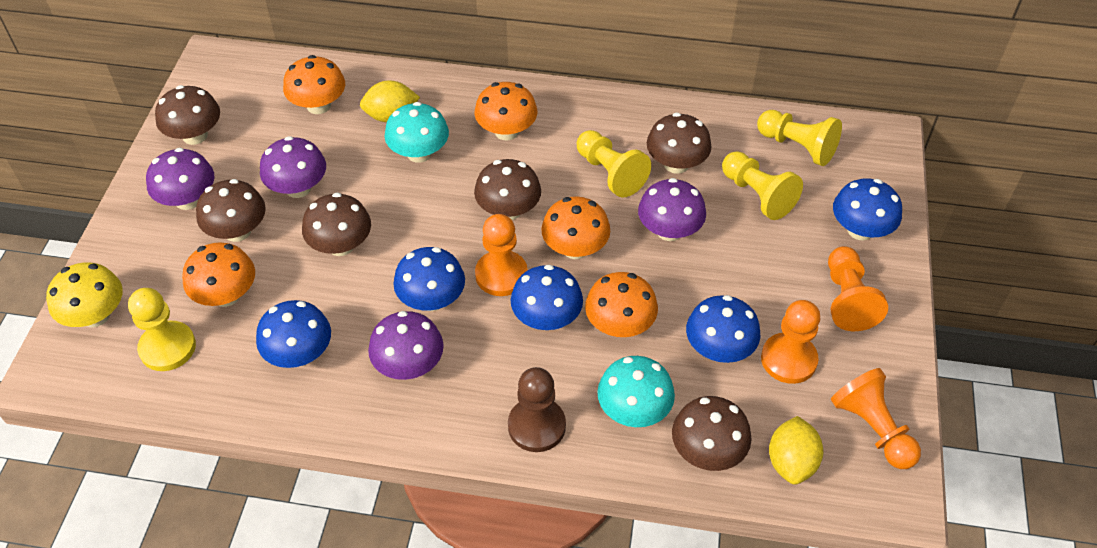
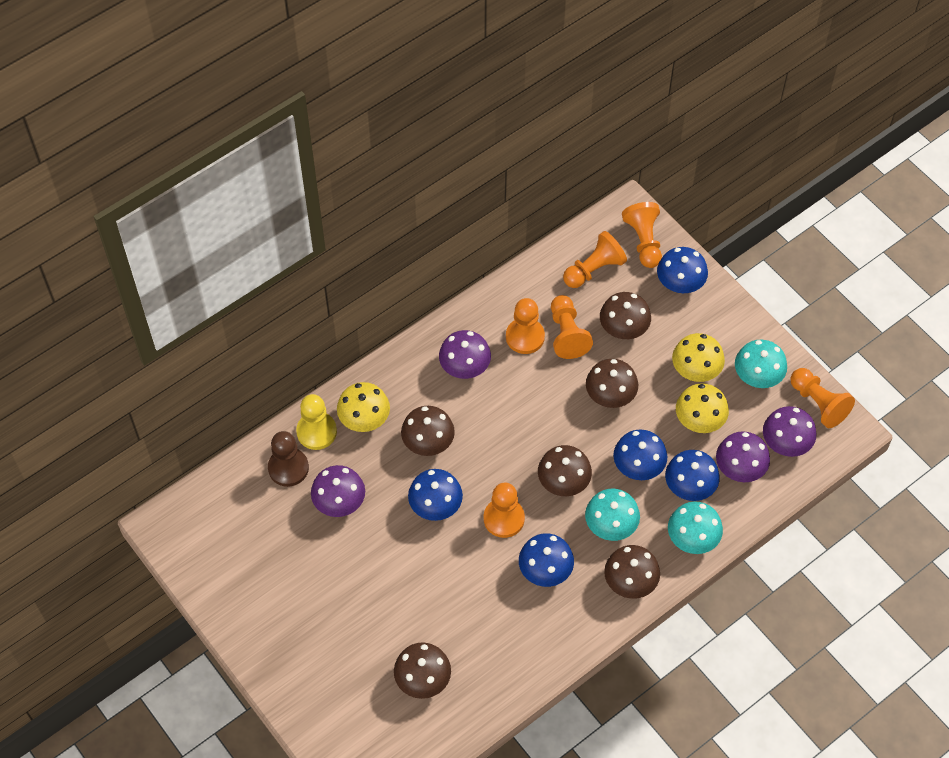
orange mushroom: [182,242,255,307] [283,55,345,114] [474,82,537,140] [541,196,610,259] [585,272,658,337] = 5 -> none = 0
orange pawn: [475,214,528,296] [761,300,821,384] [828,246,888,331] [831,368,921,469] = 4 -> [484,483,525,538] [506,298,545,354] [551,295,593,359] [563,231,627,288] [622,202,662,268] [790,368,855,428] = 6
turquoise mushroom: [385,102,449,163] [597,356,675,427] = 2 -> [585,489,640,541] [668,501,723,554] [735,340,787,388] = 3
yellow lemon: [360,80,420,122] [769,416,824,485] = 2 -> none = 0
yellow mushroom: [46,263,123,327] = 1 -> [337,382,390,432] [672,333,725,382] [676,383,729,433] = 3
yellow pawn: [128,288,196,371] [577,130,651,198] [722,151,803,220] [757,110,842,166] = 4 -> [296,394,337,450] = 1

